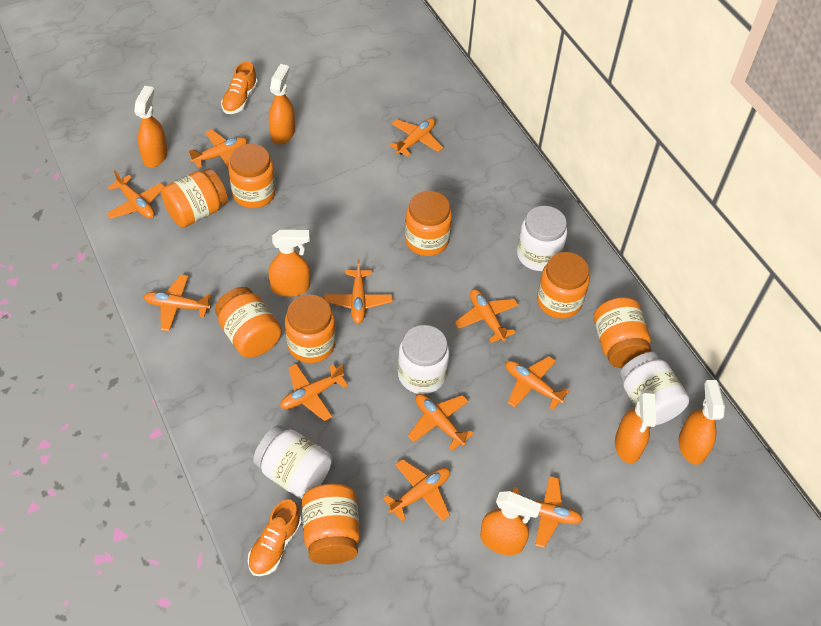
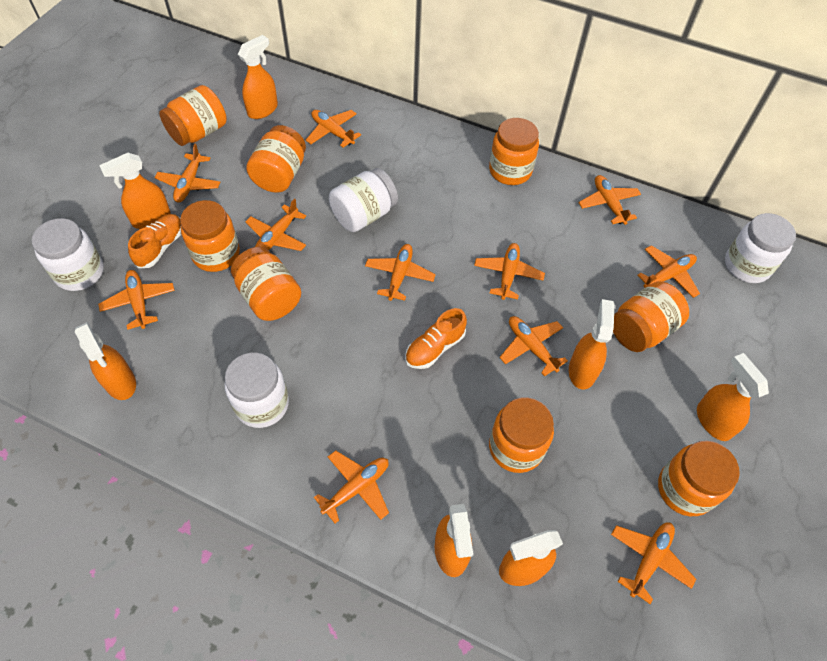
orange spray bottle: [134,86,168,168] [268,230,310,297] [269,64,295,145] [480,491,542,555] [615,390,656,463] [678,380,725,465] = 6 -> [75,322,136,400] [99,153,171,229] [238,35,278,119] [435,504,473,577] [499,530,563,586] [569,299,614,390] [697,353,769,441] = 7

